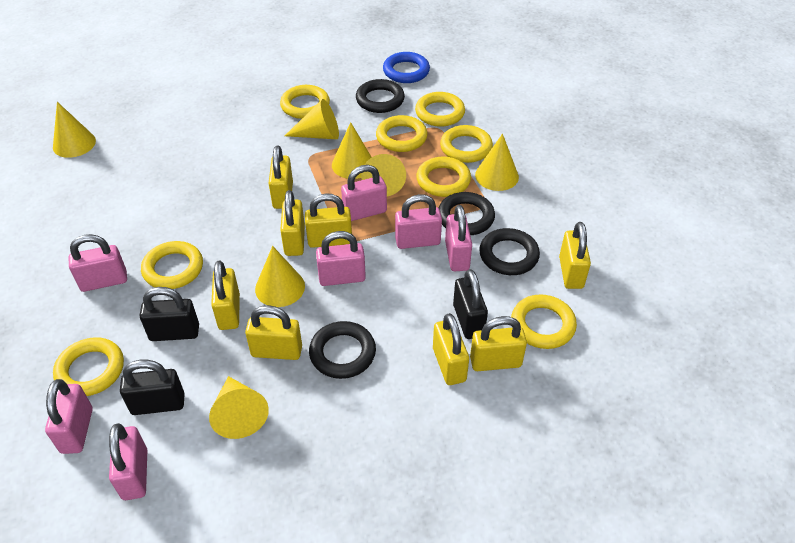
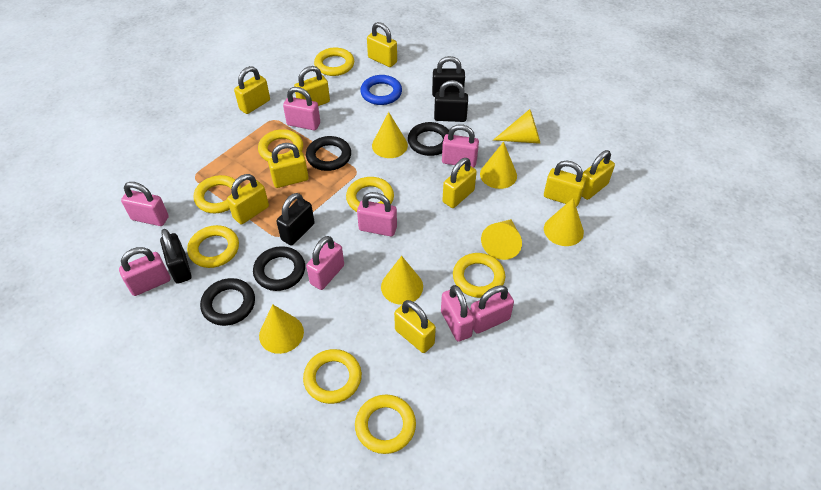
black padlock: [120,360,185,415] [140,287,199,341] [453,269,488,339] = 3 -> [160,229,192,284] [276,193,315,245] [432,56,465,97] [434,80,468,122] = 4
pink padlock: [45,379,93,454] [69,234,127,292] [109,423,147,500] [316,231,366,286] [341,165,387,221] [395,194,442,249] [445,205,472,271] = 7 -> [119,247,170,296] [121,182,169,226] [283,87,320,130] [306,236,344,290] [357,192,397,236] [441,285,474,342] [442,124,479,168] [470,285,514,334] = 8
yellow padlock: [211,261,240,330] [245,305,302,360] [269,145,293,209] [280,190,305,256] [305,193,352,248] [433,313,469,385] [470,316,527,371] [559,222,591,289] = 8 -> [227,174,269,224] [234,66,270,114] [268,143,308,188] [294,66,330,106] [367,22,397,67] [394,300,436,353] [443,158,477,208] [544,161,586,207] [582,150,615,200] = 9

